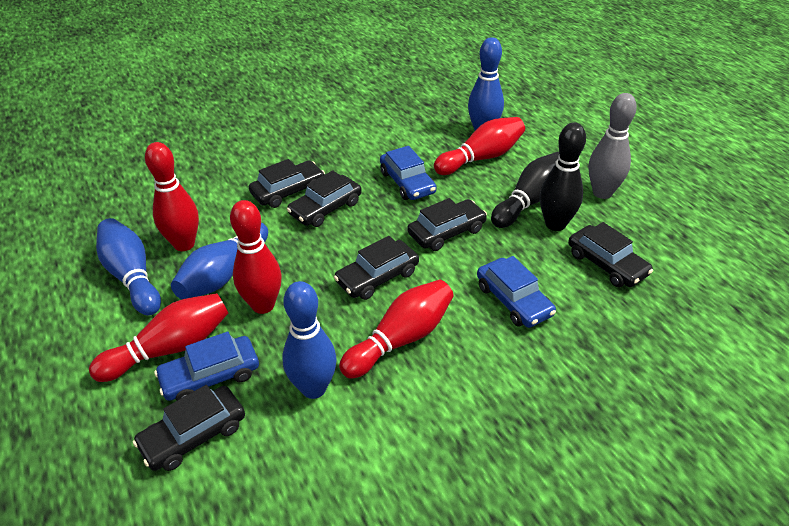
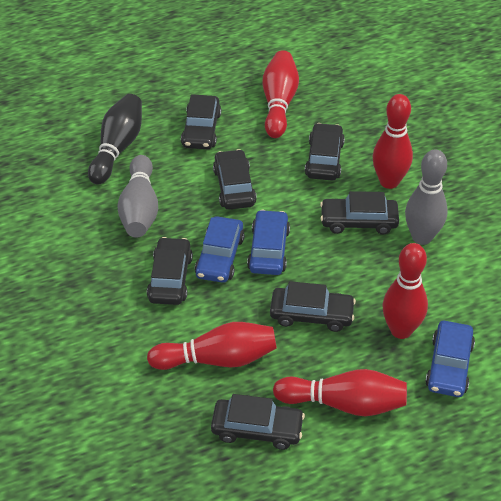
black bowling pin: [491,152,560,228] [540,122,586,231] = 2 -> [88,94,142,184] = 1
black car: [133,385,245,471] [249,159,325,208] [287,170,362,227] [334,236,419,300] [407,198,487,251] [568,222,653,287] = 6 -> [147,237,193,305] [181,94,221,149] [211,394,305,450] [213,149,257,210] [270,281,356,332] [305,123,345,181] [320,191,399,234] = 7
blue bowling pin: [96,218,161,315] [171,223,268,299] [283,281,337,399] [468,37,504,130] = 4 -> none = 0
grey bowling pin: [589,93,637,199] = 1 -> [117,155,158,237] [405,149,448,245] = 2

